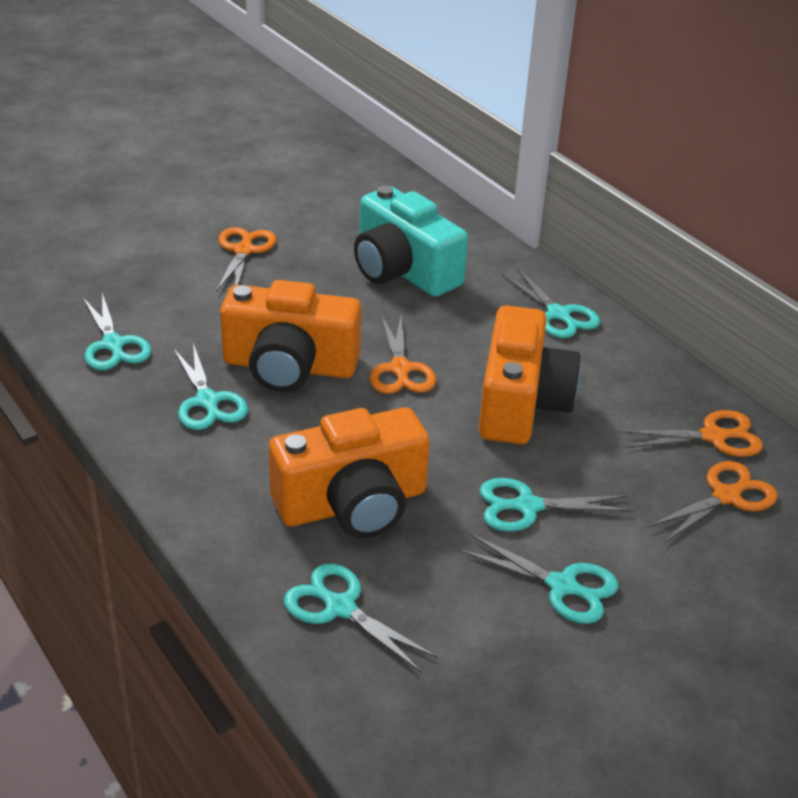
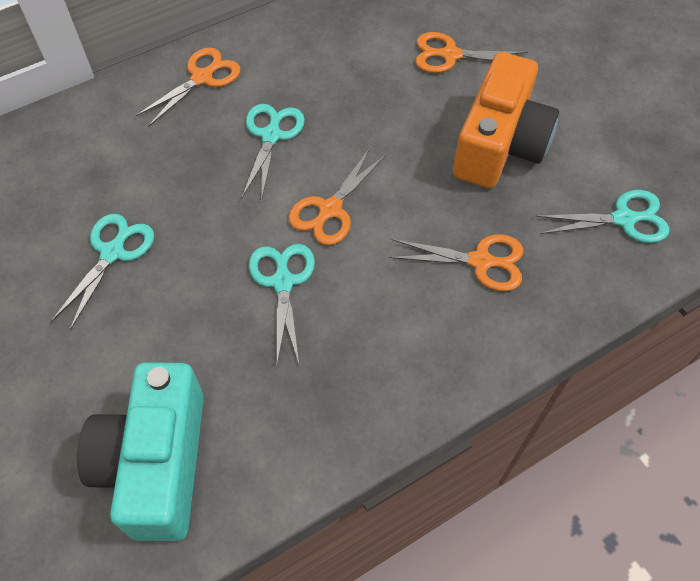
orange camera: [220,280,361,392] [269,407,430,538] [479,305,581,444] = 3 -> [453,52,559,188] = 1
turquoise scissors: [83,293,152,370] [173,343,248,430] [284,564,439,673] [458,533,618,624] [479,478,633,532] [502,268,600,338] = 6 -> [51,214,154,330] [242,104,305,201] [249,244,315,363] [535,190,669,243] = 4

